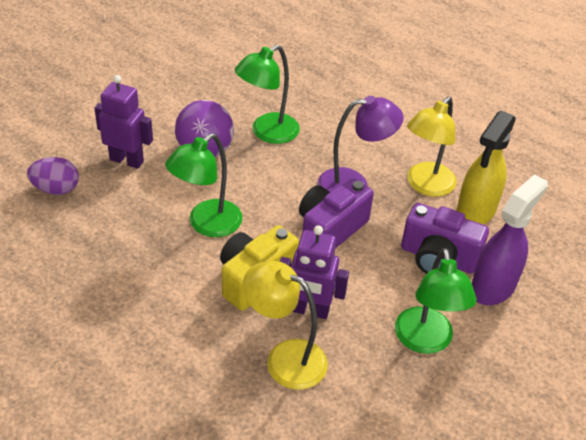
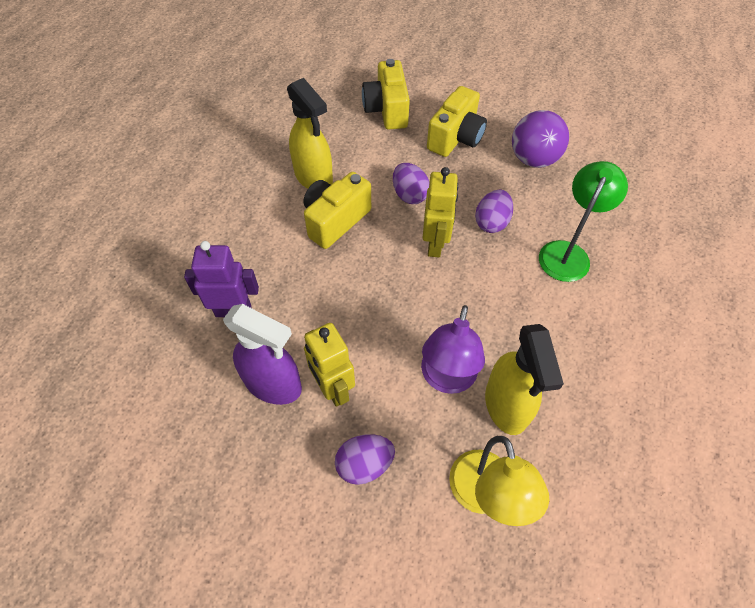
green lamp: [165,133,242,237] [235,45,300,144] [395,248,477,354] = 3 -> [539,161,628,282] = 1
purple camera: [299,178,374,248] [401,203,489,274] = 2 -> none = 0
purple egg: [27,157,79,195] = 1 -> [335,434,395,485] [393,163,430,204] [475,190,513,233] = 3
purple robot: [94,75,153,169] [280,225,349,319] = 2 -> [184,241,259,317] = 1
yellow camera: [220,225,299,311] = 1 -> [303,172,371,249] [362,59,410,129] [427,86,487,157] = 3
yellow lamp: [243,261,328,390] [407,97,457,197] = 2 -> [449,436,549,526] = 1
yellow robot: none = 0 -> [304,323,355,407] [423,167,459,257] = 2
yellow spray bottle: [457,110,516,225] = 1 -> [287,78,333,189] [485,324,564,435] = 2

